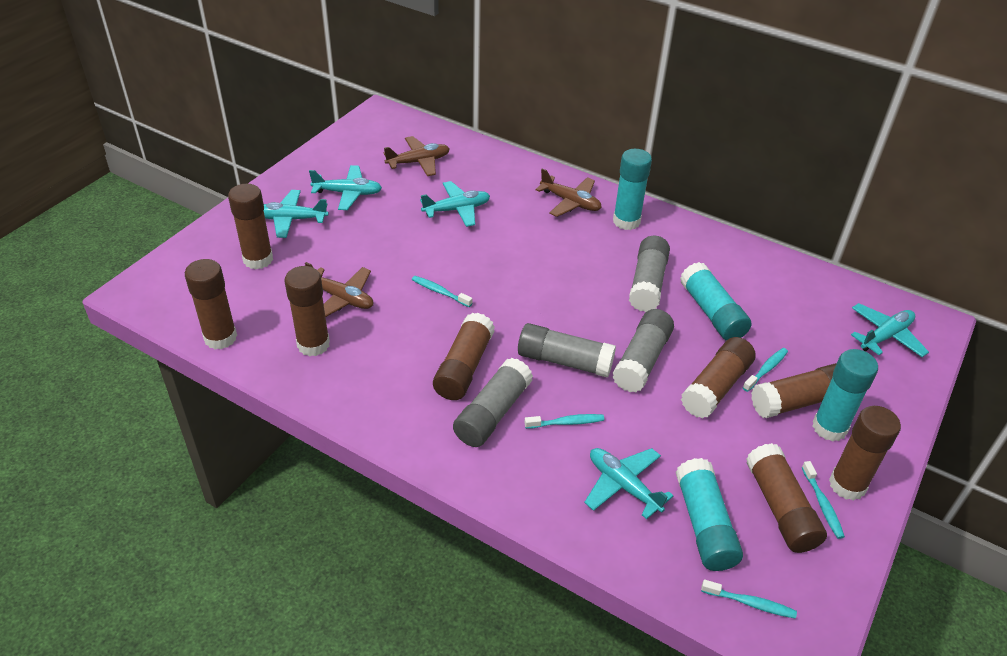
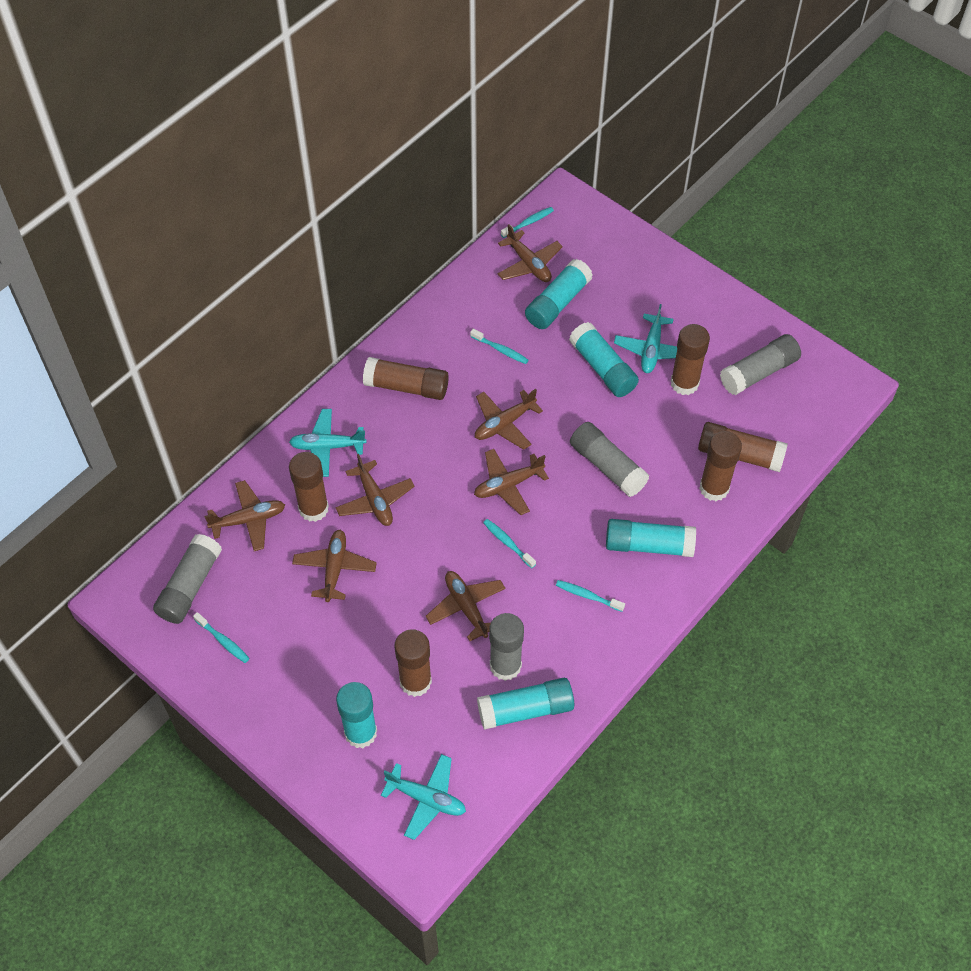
brown glue stick: [185,259,237,349] [228,184,273,269] [285,266,330,357] [433,313,495,400] [681,337,756,418] [746,443,827,553] [751,363,837,418] [829,406,901,501] = 8 -> [289,452,329,522] [363,357,449,400] [394,629,432,697] [671,324,710,395] [698,422,788,472] [699,431,742,501] = 6
brown plane: [305,262,373,317] [384,136,450,176] [535,168,602,217] = 3 -> [204,480,285,551] [292,530,377,602] [335,454,415,526] [426,571,505,641] [474,449,549,515] [475,389,543,450] [498,224,563,282] = 7
turquoise glue stick: [613,149,652,230] [676,458,743,571] [680,262,751,341] [812,349,878,442] = 4 -> [336,682,377,748] [477,678,574,730] [525,259,593,329] [569,322,639,397] [606,519,696,557] = 5
turquoise plane: [264,190,329,238] [309,165,382,210] [420,181,490,227] [584,448,674,519] [851,303,929,357] = 5 -> [289,409,367,477] [381,754,466,840] [614,304,677,373] = 3

